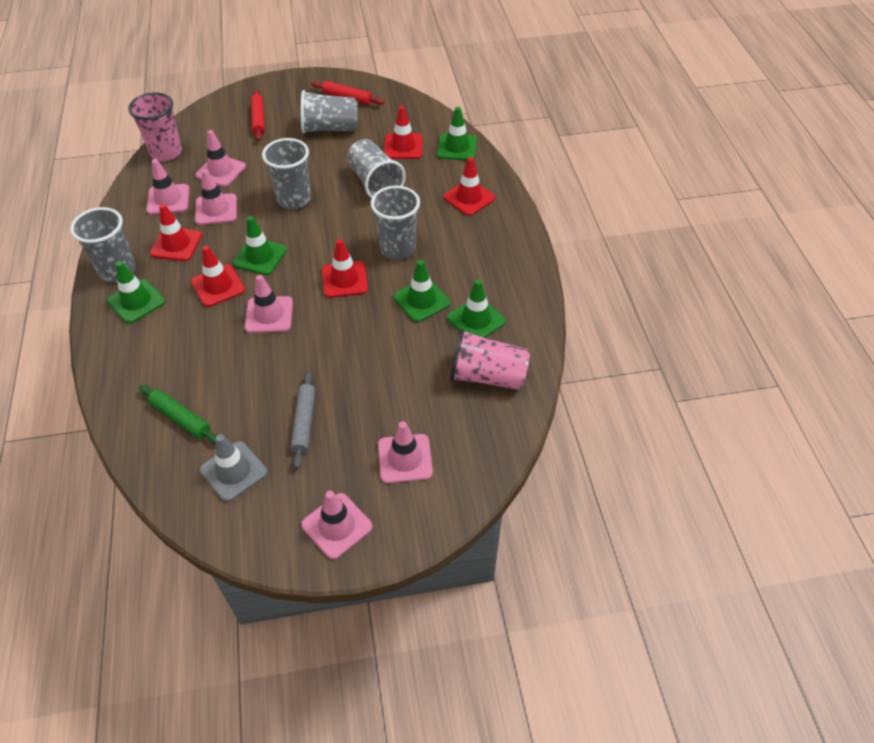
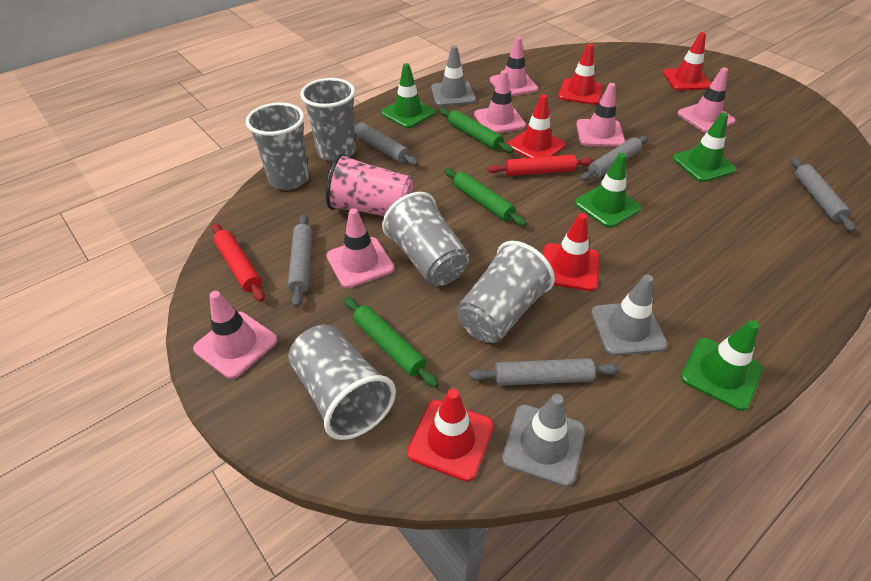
green rolling pin: [139,385,217,444] = 1 -> [344,297,438,388] [439,108,513,153] [444,168,527,226] = 3
green traffic cone: [107,261,165,324] [233,216,287,275] [393,260,450,322] [437,107,477,160] [447,280,506,338] = 5 -> [381,63,435,128] [575,153,642,228] [672,112,736,182] [680,320,763,411] = 4
grey rolling pin: [290,371,315,469] = 1 -> [288,214,312,307] [354,122,418,166] [469,358,620,386] [580,135,648,181] [791,157,856,232] = 5
grey traffic cone: [200,434,268,502] = 1 -> [431,46,476,106] [502,394,585,487] [591,275,667,356] = 3
pink cup: [128,92,182,161] [450,329,530,390] = 2 -> [326,153,414,216] = 1

